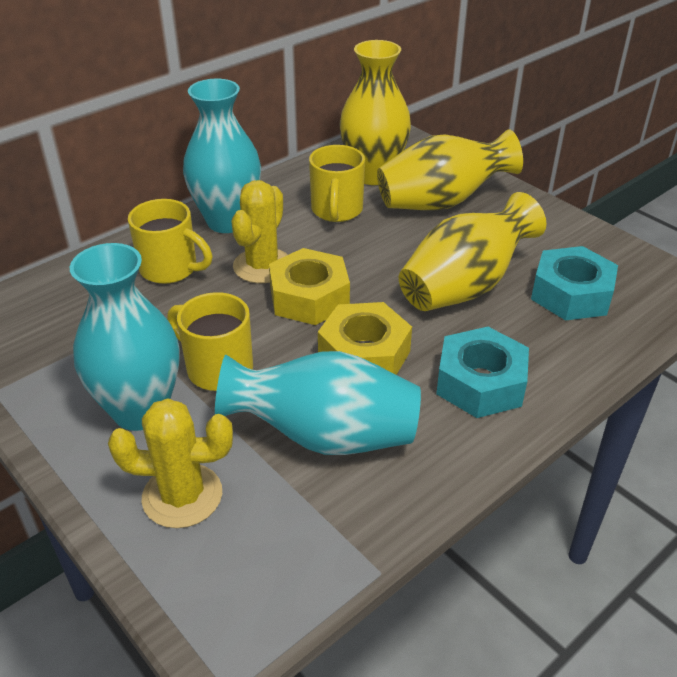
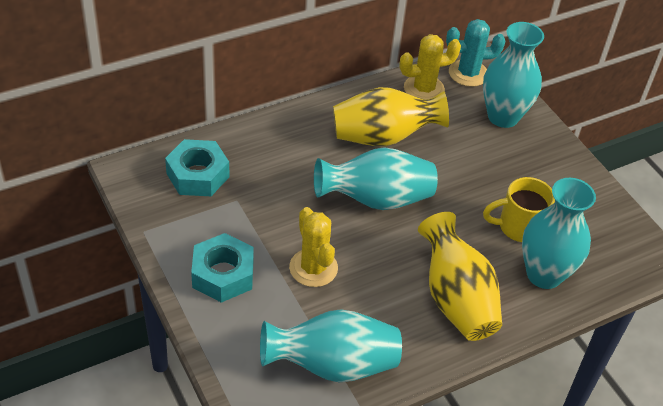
turquoise cactus: none = 0 -> [446,19,506,87] = 1
turquoise vase: [70,243,179,431] [183,79,261,233] [215,351,421,455] = 3 -> [260,309,402,383] [314,147,438,210] [483,22,544,128] [522,178,596,289] = 4
yellow mug: [128,199,213,284] [167,292,253,391] [309,145,365,222] = 3 -> [483,177,555,242] = 1
yellow nut: [269,248,350,325] [318,302,412,375] = 2 -> none = 0
yellow vase: [339,40,411,185] [377,129,523,210] [399,192,546,311] = 3 -> [333,87,449,146] [418,212,502,341] = 2

